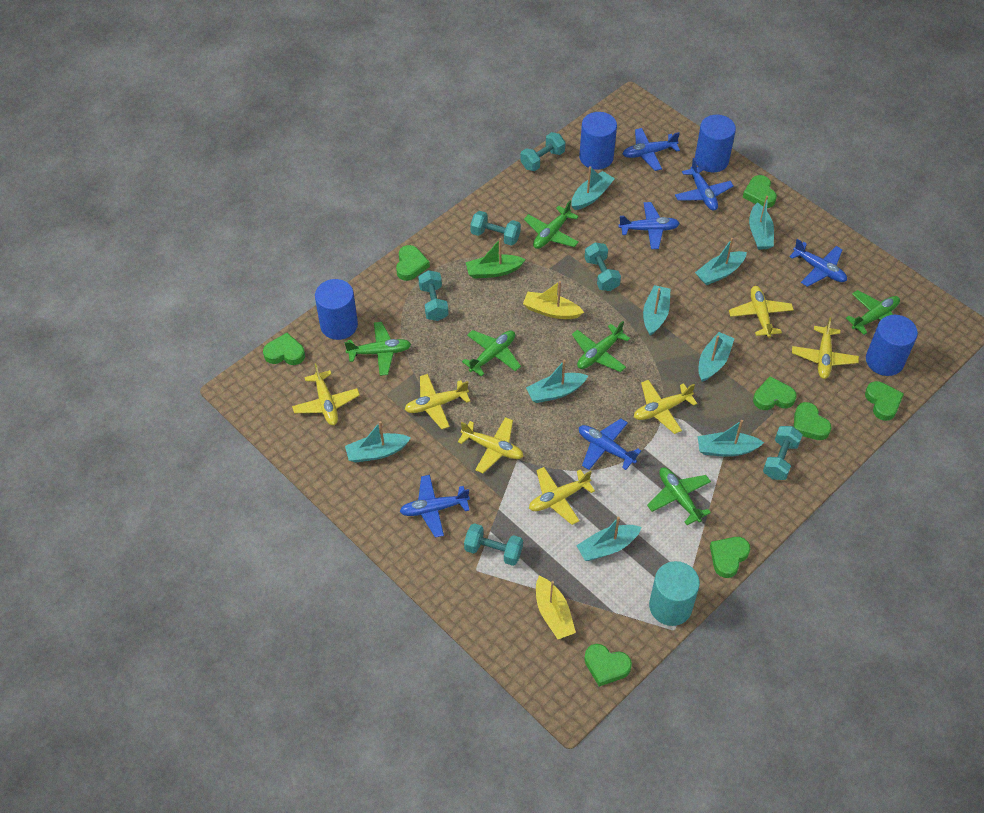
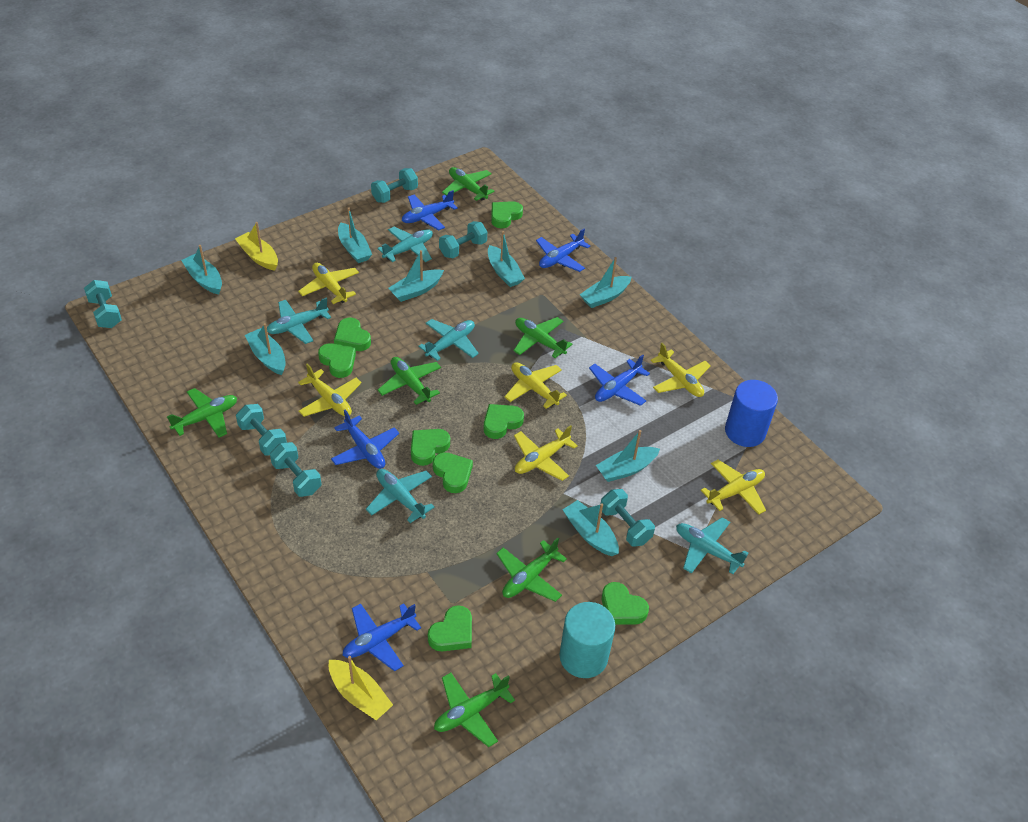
blue cylinder: [315,279,358,340] [579,112,617,170] [695,115,736,172] [866,315,918,376] = 4 -> [725,380,778,447] = 1
blue plane: [400,475,470,538] [579,419,641,470] [618,202,680,249] [623,128,680,171] [675,158,734,211] [789,239,847,287] = 6 -> [331,410,399,469] [342,603,421,672] [402,190,458,231] [536,229,590,272] [589,354,650,406] = 5
green boat: [466,238,526,279] = 1 -> none = 0
turquoise boat: [345,421,411,463] [526,360,588,403] [571,166,615,210] [576,516,642,561] [643,285,670,336] [695,238,747,285] [698,332,735,382] [698,420,764,457] [749,196,774,249] = 9 -> [181,245,222,294] [245,323,286,375] [338,207,372,263] [388,250,444,302] [488,231,525,287] [563,500,619,556] [579,257,631,308] [596,430,660,482] = 8
turquoise plane: none = 0 -> [267,297,331,344] [366,469,434,523] [377,227,433,262] [418,319,479,361] [676,517,748,574] = 5
yellow plane: [292,363,360,425] [405,374,470,429] [458,417,524,473] [529,467,595,525] [634,380,697,434] [729,286,794,338] [792,317,859,379] = 7 -> [298,263,359,304] [298,363,362,417] [504,362,567,409] [514,425,577,481] [651,343,711,397] [701,460,766,515] = 6

